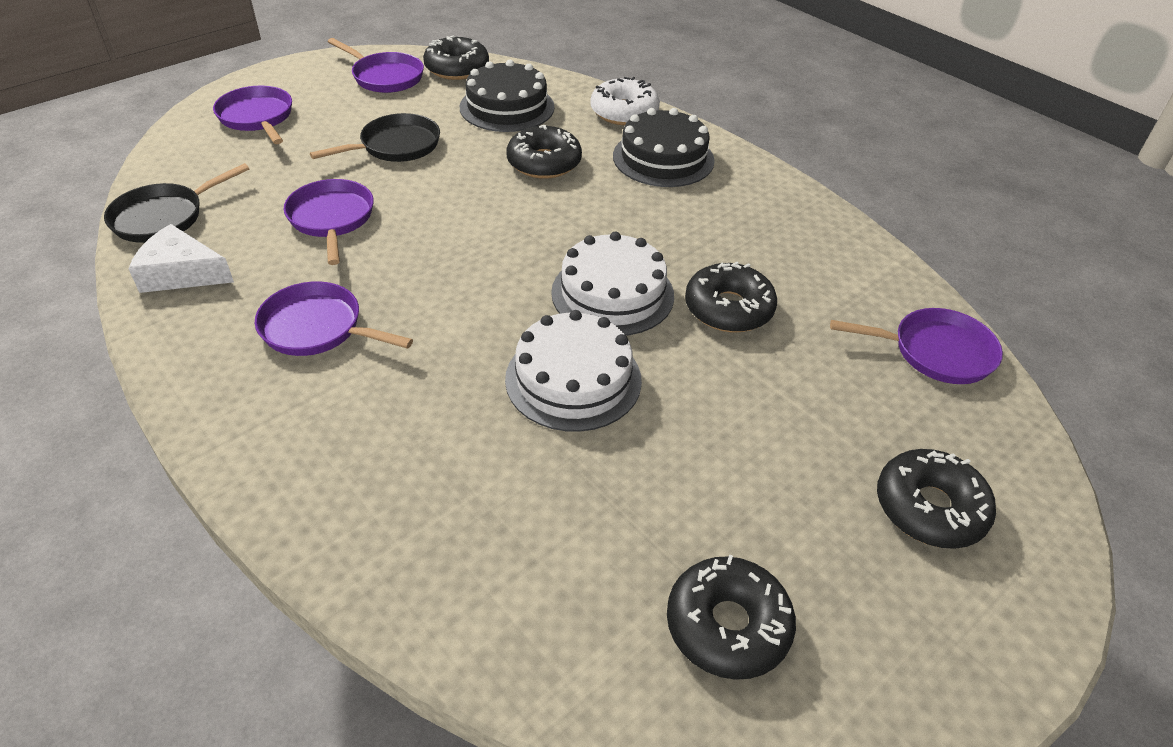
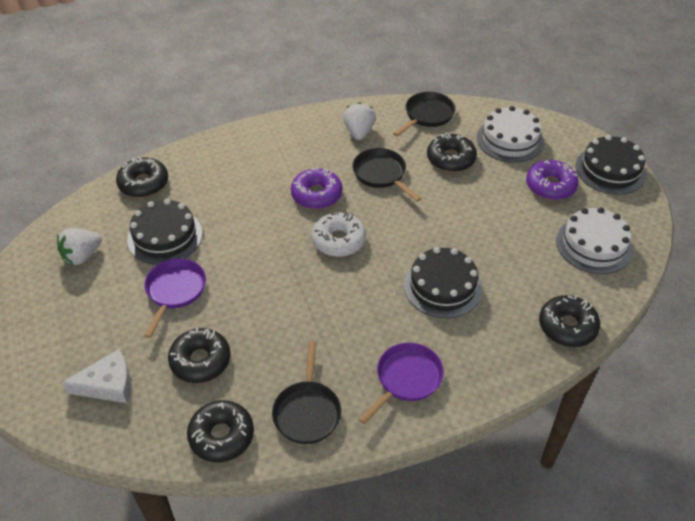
black cake: [460,60,555,132] [613,108,715,187] = 2 -> [127,199,203,265] [404,247,482,318] [576,135,646,195] = 3
black pan: [104,163,250,243] [310,113,440,162] = 2 -> [272,341,341,444] [353,148,422,202] [393,92,455,137] = 3
purple donut: none = 0 -> [291,167,342,209] [526,160,579,200] = 2
purple pan: [213,86,292,144] [255,281,413,356] [284,179,374,265] [328,38,424,93] [830,308,1003,384] = 5 -> [144,258,206,338] [358,343,444,424] = 2
white strawberry: none = 0 -> [57,228,102,265] [343,102,376,140] = 2

